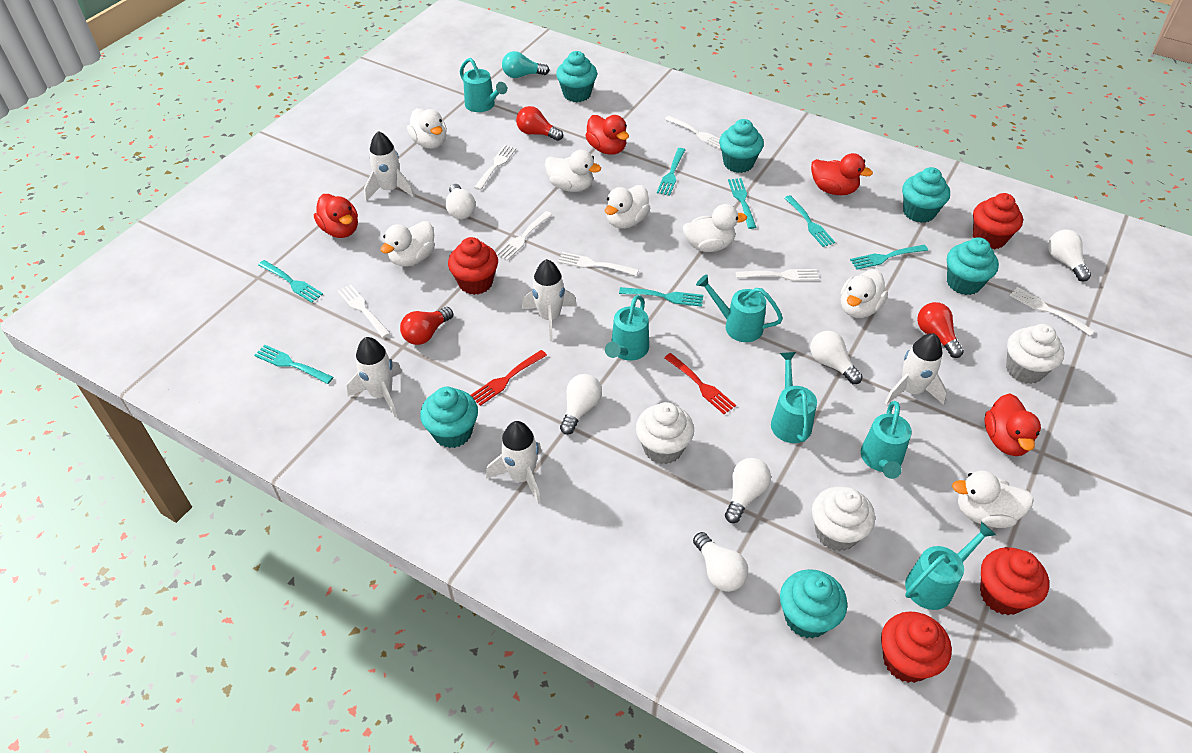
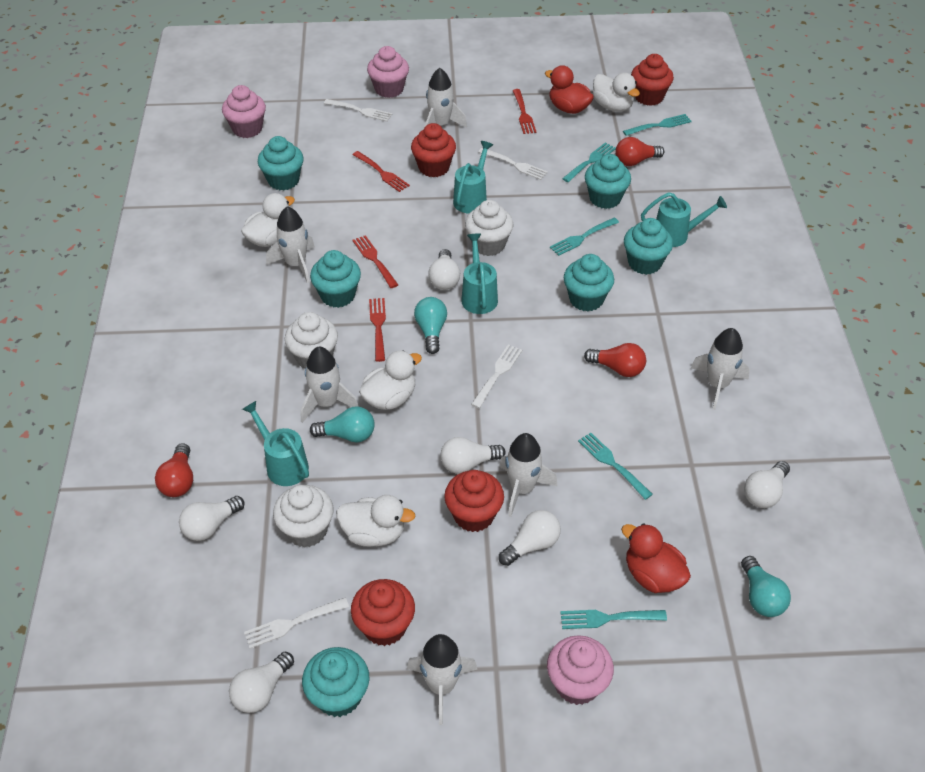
pink cupcake: none = 0 -> [222,85,266,138] [367,46,409,98] [547,635,614,705] = 3
red duck: [314,194,358,238] [585,115,629,155] [811,153,873,195] [984,393,1041,456] = 4 -> [545,65,594,114] [621,523,691,593] = 2
red fork: [471,350,547,406] [664,353,736,414] = 2 -> [352,235,398,288] [353,151,410,192] [369,298,386,362] [512,89,536,134] = 4
turquoise fork: [254,345,334,384] [258,260,323,303] [619,287,703,307] [657,148,685,196] [728,178,756,229] [784,195,835,247] [850,245,928,270] = 7 -> [550,218,619,256] [560,610,667,629] [562,142,616,182] [578,432,653,500] [623,114,692,136] = 5
turquoise light bulb: [502,51,549,78] = 1 -> [310,406,375,442] [414,297,447,354] [741,556,791,617] = 3
turquoise watering can: [460,58,507,112] [605,295,649,361] [696,275,783,342] [771,352,817,443] [861,401,912,479] [905,522,996,610] = 6 -> [242,401,309,486] [453,141,493,214] [461,233,498,314] [641,192,727,247] = 4
white duck: [380,221,435,267] [407,108,447,149] [545,150,601,192] [605,185,650,229] [683,204,747,252] [841,269,888,318] [952,471,1034,528] = 7 -> [241,193,295,247] [336,495,415,547] [359,350,422,410] [593,73,640,112] = 4
white fork: [337,284,391,338] [474,145,516,190] [496,211,552,261] [558,252,639,276] [665,116,721,149] [736,269,819,281] [1009,287,1095,336] = 7 -> [244,598,349,649] [324,99,392,122] [471,344,522,408] [478,148,548,180] = 4
white rocket: [347,337,402,417] [364,131,415,201] [486,421,542,504] [522,259,577,341] [885,333,947,405] = 5 -> [266,206,315,283] [301,347,359,423] [407,634,477,725] [424,68,467,128] [499,433,558,517] [691,328,750,410] = 6

